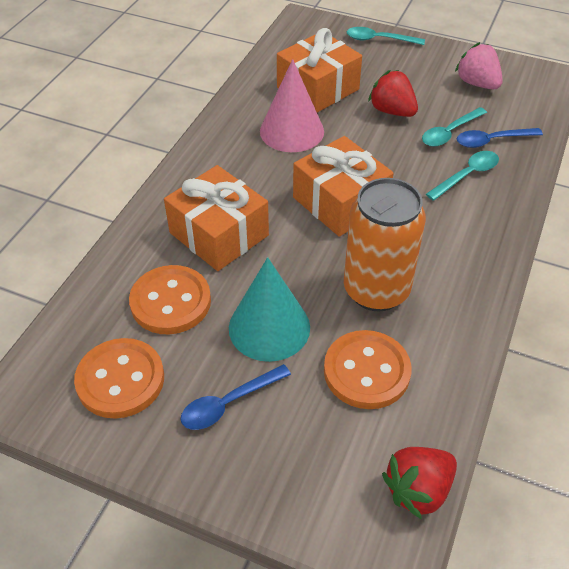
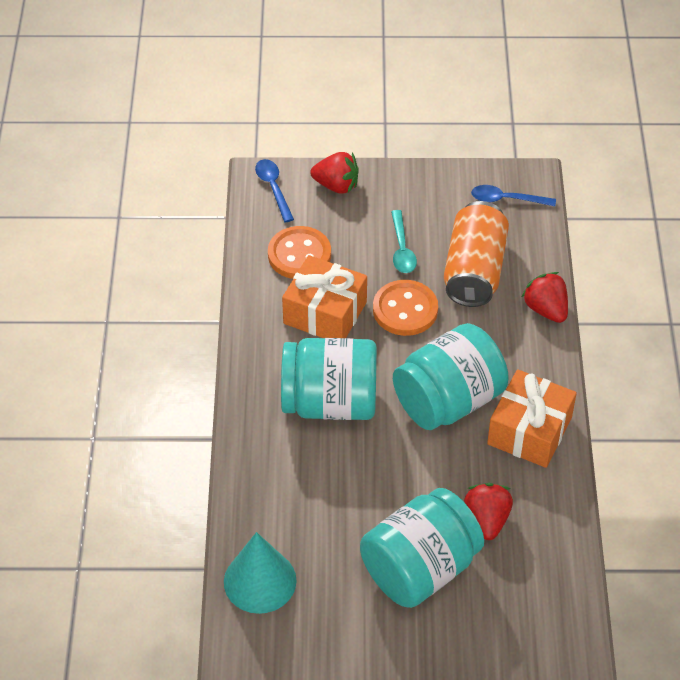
orange button: [74,338,164,419] [129,265,211,335] [324,330,412,409] = 3 -> [268,226,331,279] [373,280,438,336] = 2
orange gift: [164,165,269,271] [277,28,362,113] [293,136,394,237] = 3 -> [282,255,367,338] [487,369,577,468] = 2
pink cone: [260,59,324,152] = 1 -> none = 0
pink strawberry: [455,42,503,89] = 1 -> none = 0
red strawberry: [368,70,418,117] [382,447,457,520] = 2 -> [310,152,359,193] [464,483,513,540] [522,272,568,323] = 3
turquoise jar: none = 0 -> [281,338,377,420] [360,488,484,608] [393,323,509,430] = 3
turquoise spoon: [347,27,425,45] [422,107,487,147] [426,151,499,201] = 3 -> [391,210,417,273] = 1

